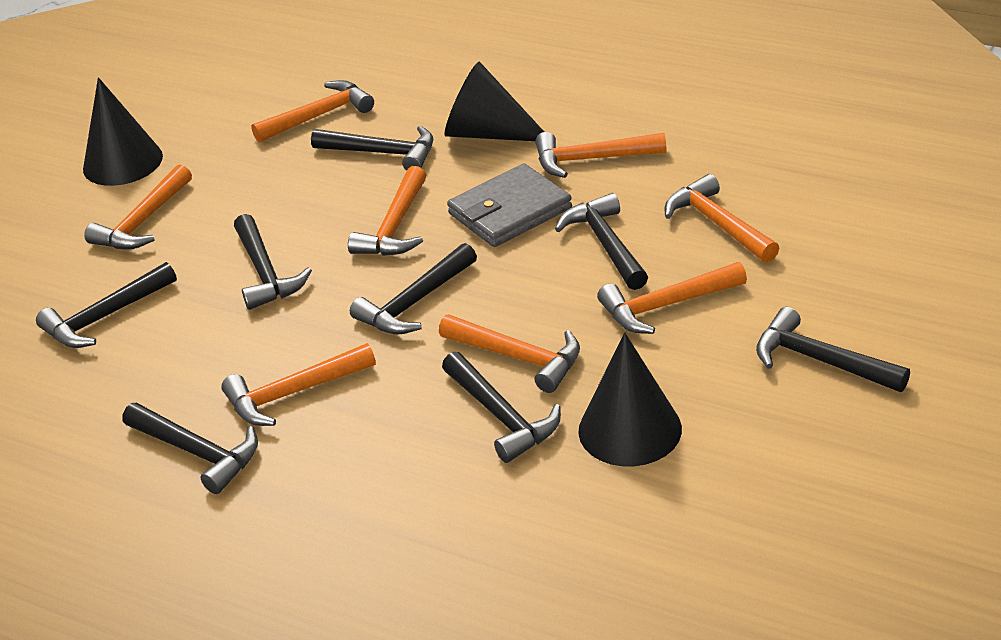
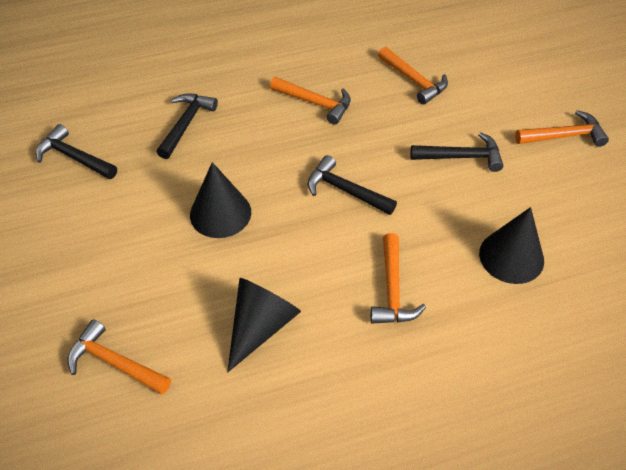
black hammer: [36,262,177,348] [123,403,258,494] [234,214,312,310] [311,126,433,170] [350,243,477,334] [442,352,561,463] [555,193,648,290] [756,307,910,392] = 8 -> [36,124,117,179] [157,93,218,159] [308,155,397,215] [410,132,503,172] = 4
grey wallet: [447,163,572,247] = 1 -> none = 0
orange hammer: [84,165,192,250] [221,343,376,426] [251,80,374,142] [348,166,426,256] [439,315,580,393] [535,132,667,178] [597,262,747,334] [665,174,779,263] = 8 -> [67,319,171,395] [270,77,351,125] [371,233,426,324] [378,47,448,105] [515,110,609,147] = 5

